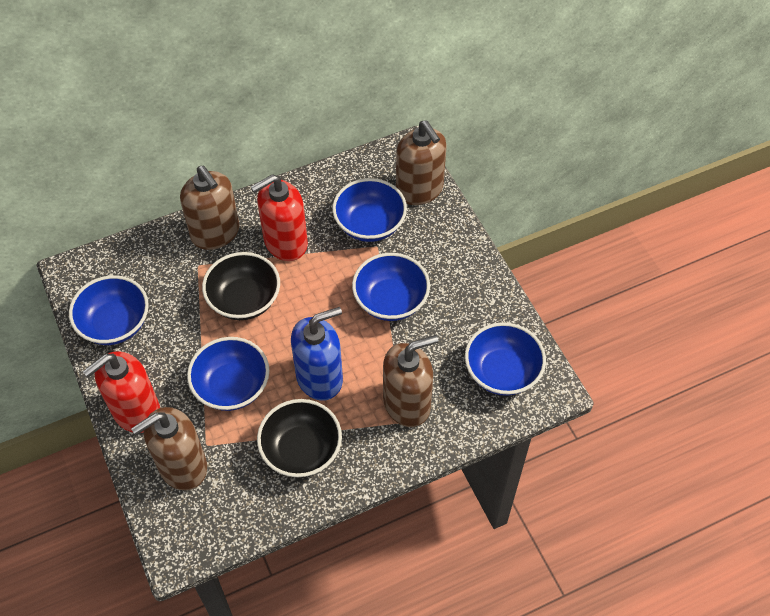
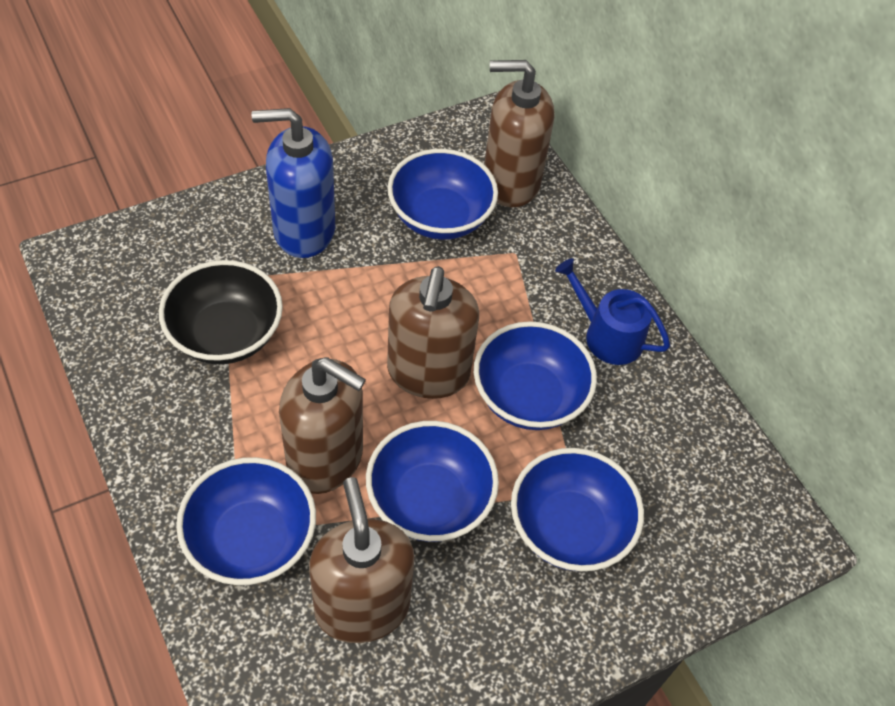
black bowl: [202,252,280,320] [257,399,342,477] = 2 -> [159,260,283,364] = 1
blue watering can: none = 0 -> [555,258,670,365] = 1
red soap dispenser: [83,351,160,433] [251,174,308,261] = 2 -> none = 0

